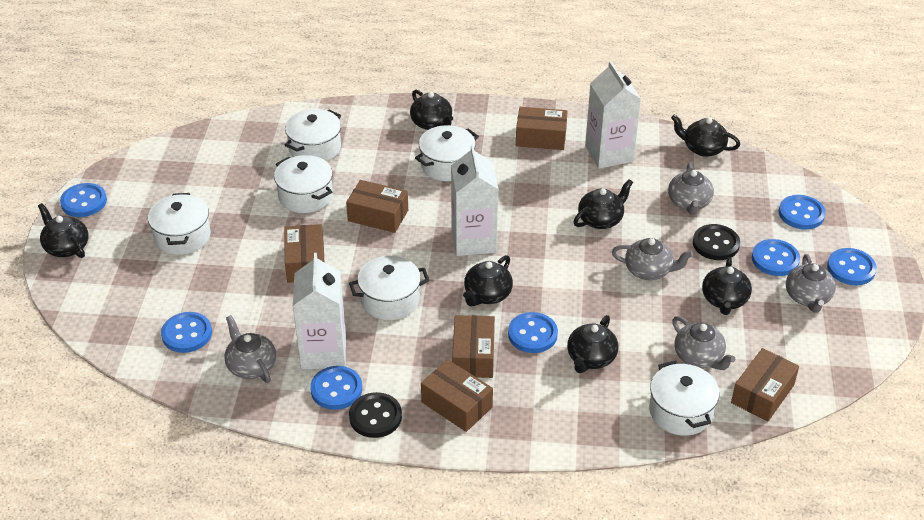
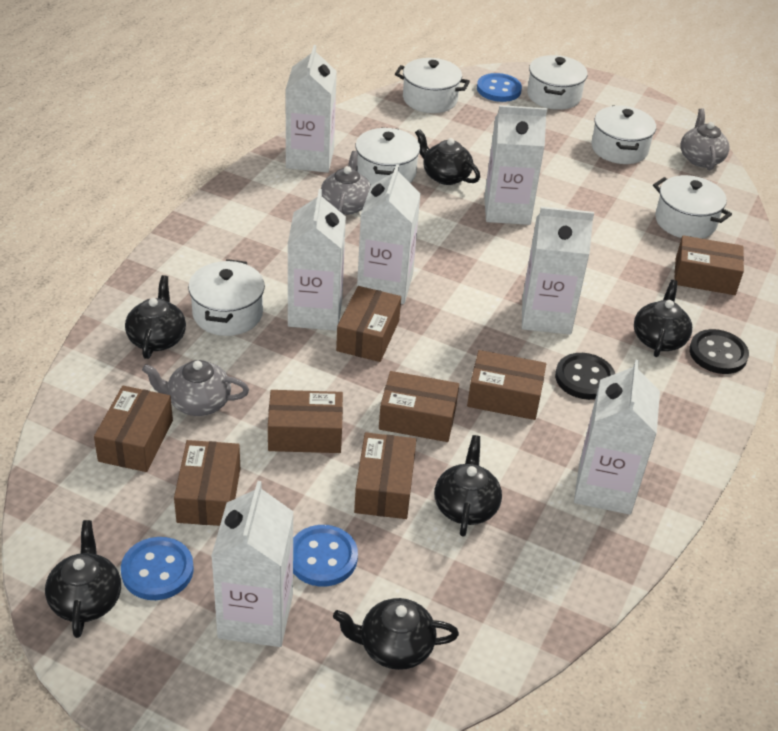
black teapot: [38,203,89,258] [410,90,453,130] [463,255,513,306] [567,315,618,373] [573,179,633,229] [671,114,740,157] [702,257,752,315] = 7 -> [45,520,121,638] [125,275,186,359] [333,598,459,670] [415,129,480,185] [435,435,502,537] [634,280,692,357] = 6
blue button: [60,183,107,217] [161,312,212,353] [310,366,362,410] [508,312,558,353] [752,239,800,276] [779,195,826,230] [827,248,877,285] = 7 -> [121,537,194,600] [293,525,358,587] [477,73,522,102] = 3
brown box: [284,224,324,283] [346,180,408,233] [421,359,493,432] [452,315,495,378] [516,107,568,150] [731,348,799,421] = 6 -> [94,386,173,472] [174,440,240,526] [268,390,343,453] [336,286,401,362] [354,432,416,519] [379,371,459,442] [467,350,546,420] [674,235,744,295] = 8
grey teapot: [224,315,276,383] [612,238,693,280] [668,163,714,215] [672,316,735,370] [786,254,836,313] = 5 -> [142,360,249,416] [321,151,371,215] [680,108,730,170] = 3
white carton: [293,253,346,369] [451,144,498,256] [585,61,641,169] = 3 -> [211,481,294,647] [285,45,337,173] [288,189,346,331] [357,164,421,304] [484,105,547,225] [522,207,594,334] [574,359,660,515] = 7

